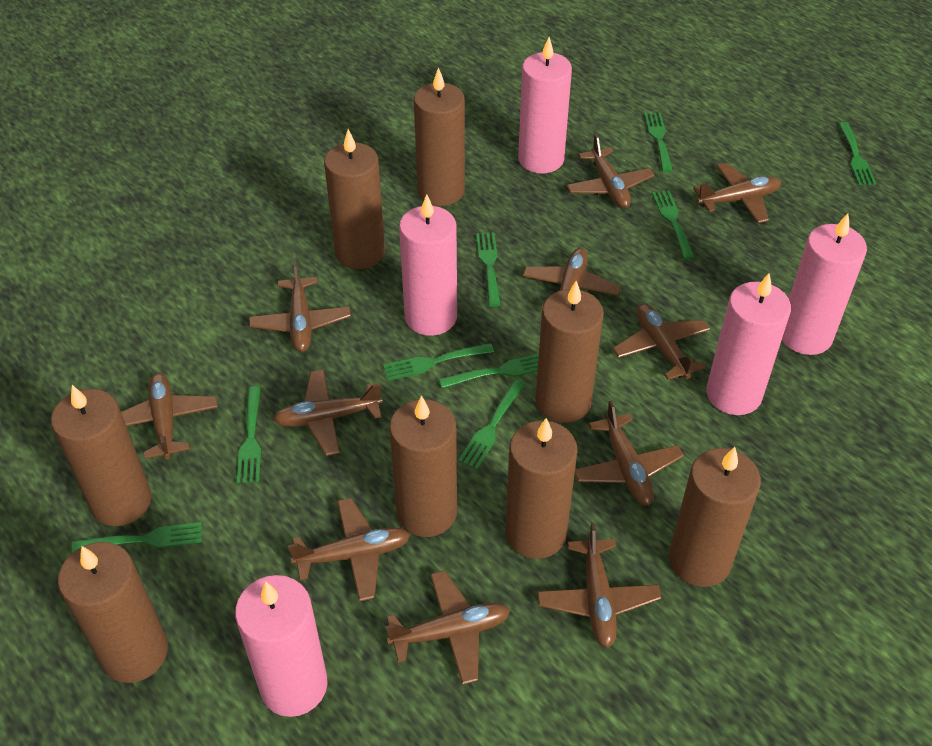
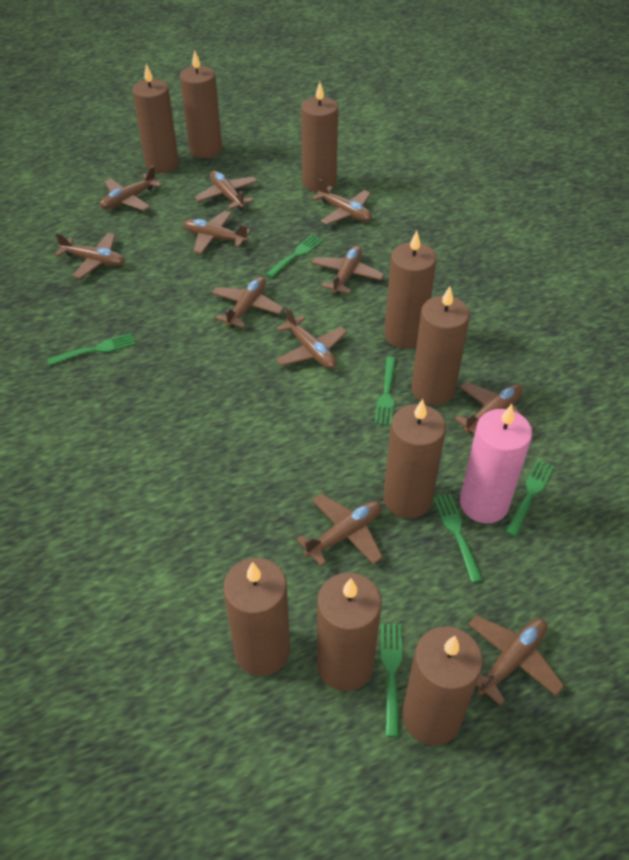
brown candle: [51,385,151,526] [58,542,168,683] [324,129,385,269] [389,396,457,537] [414,67,465,206] [505,418,578,559] [535,281,604,423] [669,447,761,587] = 8 -> [132,64,179,173] [180,50,222,159] [223,558,290,676] [301,82,338,192] [317,573,382,691] [383,399,446,519] [384,231,437,349] [402,626,483,745] [411,286,470,405] = 9
green fork: [72,522,202,553] [237,386,261,483] [383,343,494,381] [439,354,539,388] [458,379,525,470] [476,233,501,307] [644,113,673,172] [652,190,694,259] [838,122,876,185] = 9 -> [47,333,136,366] [266,235,323,278] [374,356,396,426] [381,623,402,737] [433,494,483,583] [506,459,554,537] = 6
pink candle: [235,575,328,717] [399,194,457,336] [518,37,572,173] [706,273,791,415] [782,213,867,355] = 5 -> [460,404,532,523] = 1

